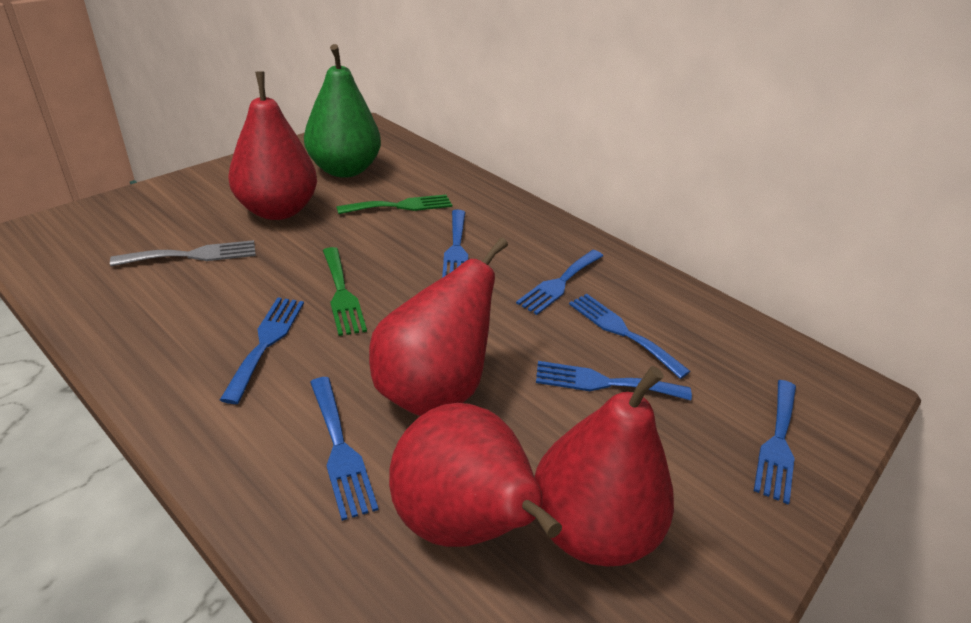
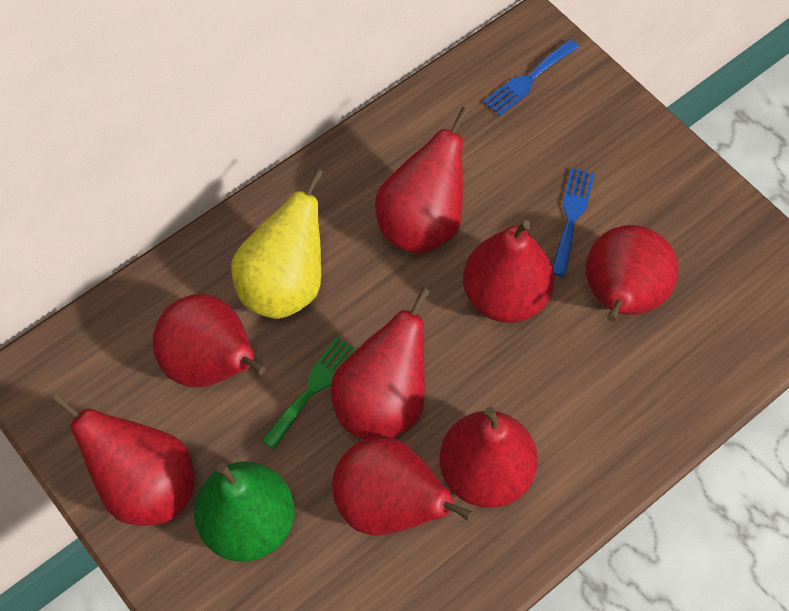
blue fork: [220,297,304,404] [310,377,378,521] [442,210,468,278] [516,250,603,315] [536,361,692,400] [569,294,691,379] [754,380,796,504] = 7 -> [483,39,579,116] [553,168,595,277] = 2
green fork: [323,247,367,336] [336,195,452,214] = 2 -> [262,337,357,449] = 1
grey fork: [110,240,256,266] = 1 -> none = 0
red pear: [228,71,317,220] [369,238,508,416] [389,403,562,547] [534,366,674,567] = 4 -> [52,394,195,526] [153,294,266,387] [330,287,430,440] [332,435,473,536] [375,107,470,254] [440,407,538,508] [463,220,555,323] [586,225,679,322] = 8
yellow pear: none = 0 -> [231,169,324,319] = 1

